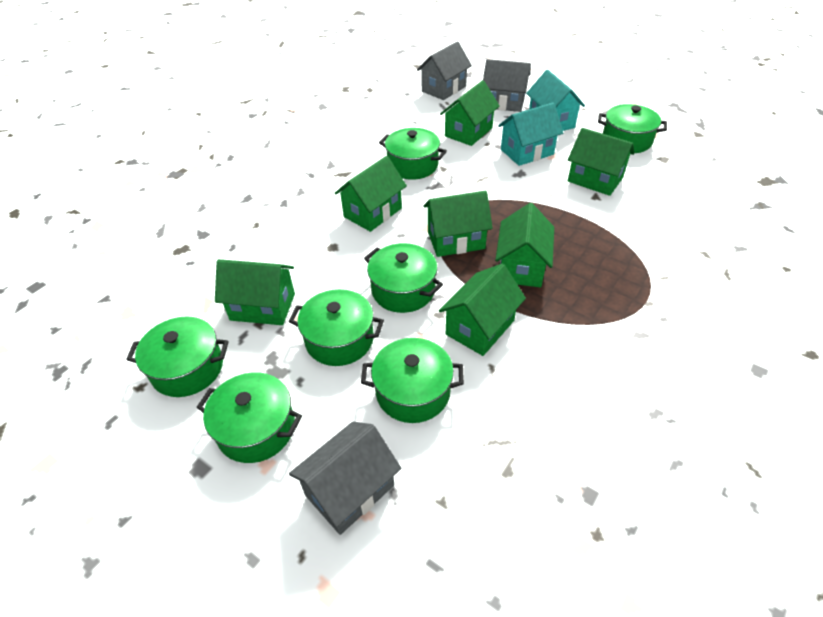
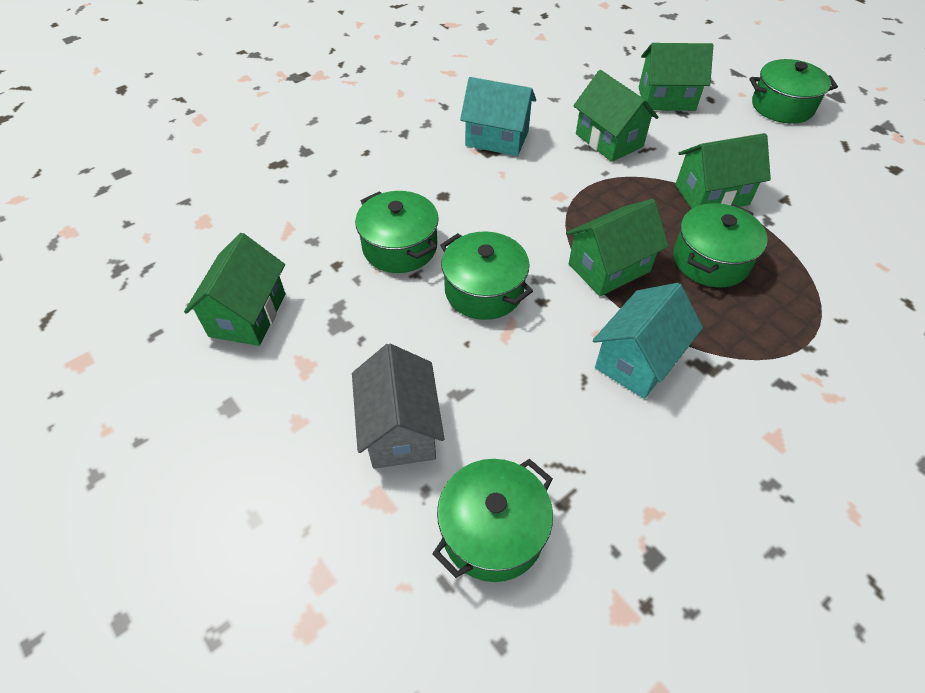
green house: [215,259,295,325] [335,156,407,232] [423,190,493,257] [439,264,526,356] [440,80,500,146] [495,203,554,287] [568,128,635,196] = 7 -> [184,233,285,346] [566,199,669,296] [573,70,659,162] [639,43,713,111] [675,133,771,209] = 5
green pot: [126,317,229,397] [196,372,302,463] [289,289,384,366] [361,338,464,423] [364,243,443,313] [379,128,447,180] [598,104,667,153] = 7 -> [355,191,439,273] [432,459,553,582] [440,232,533,320] [673,203,768,287] [749,59,838,124] = 5
grey house: [289,421,401,535] [417,41,472,100] [483,59,531,112] = 3 -> [352,343,444,469] = 1

